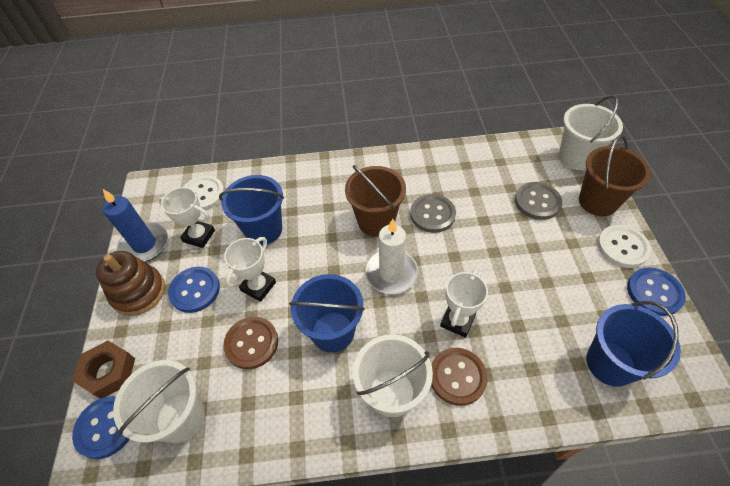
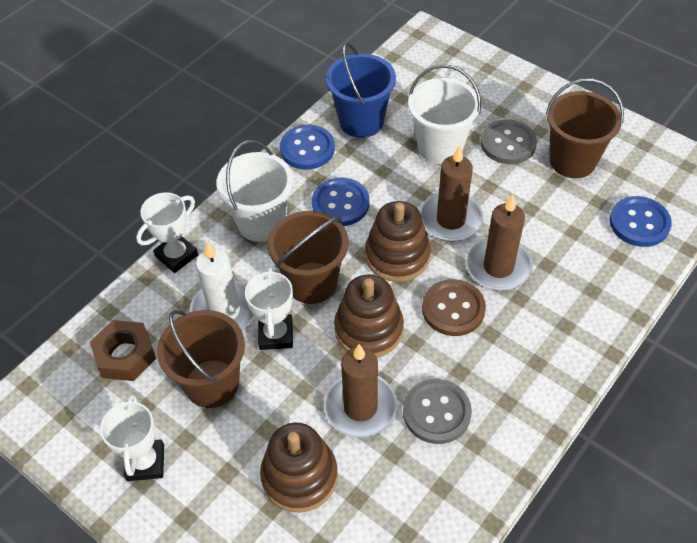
blue bucket: [219,175,284,245] [289,274,365,353] [587,301,681,387] = 3 -> [326,42,396,138] = 1
blue candle: [103,189,168,262] = 1 -> none = 0
brown bucket: [345,165,406,236] [579,135,651,216] = 2 -> [157,310,245,408] [268,211,349,304] [546,78,624,178] = 3
brown button: [223,317,278,369] [431,348,488,406] = 2 -> [422,279,486,336] = 1
brown candle: none = 0 -> [324,344,397,438] [420,145,484,241] [466,195,533,291] = 3
brown stacking toy: [96,251,165,316] = 1 -> [260,422,338,513] [334,274,404,358] [365,201,431,282] = 3
white bucket: [113,360,205,443] [353,334,433,417] [559,95,623,170] = 3 -> [216,140,293,242] [408,64,481,164] = 2
white button: [183,176,225,210] [597,225,651,268] = 2 -> none = 0

